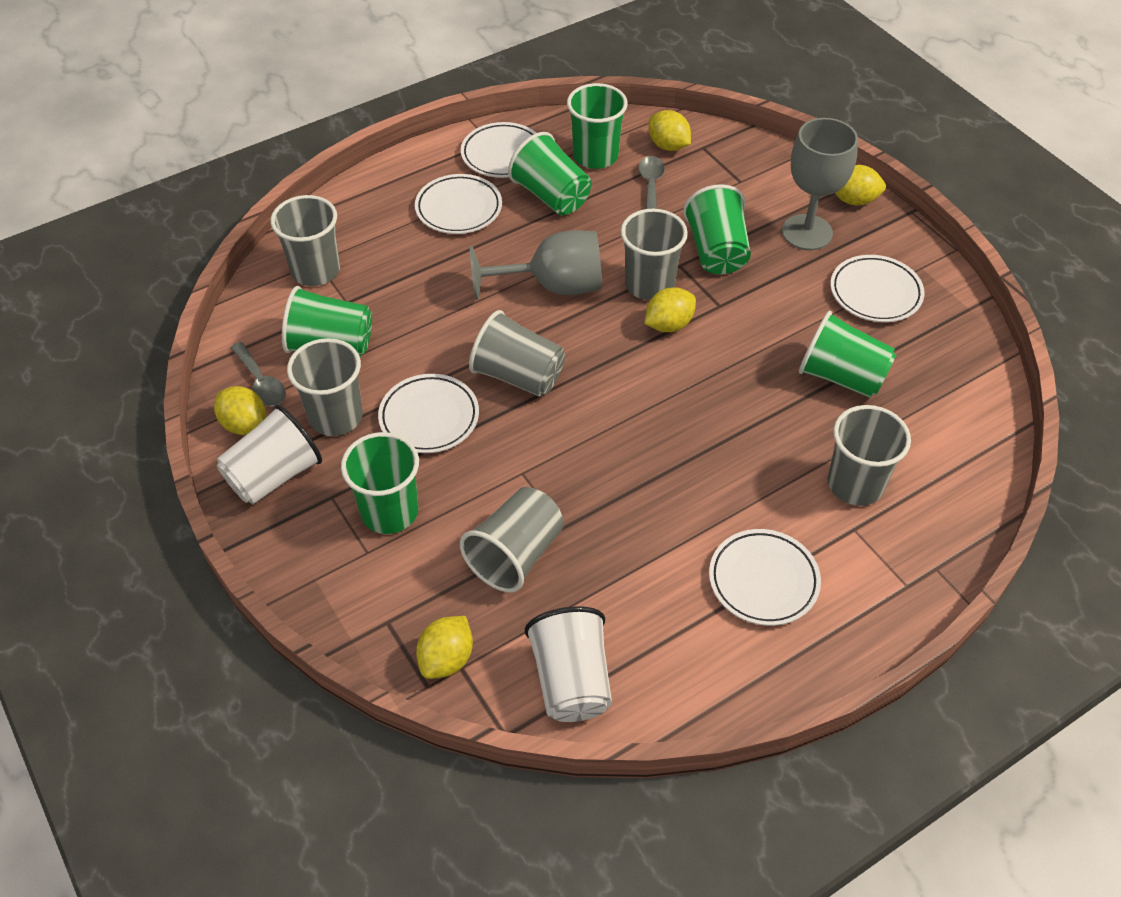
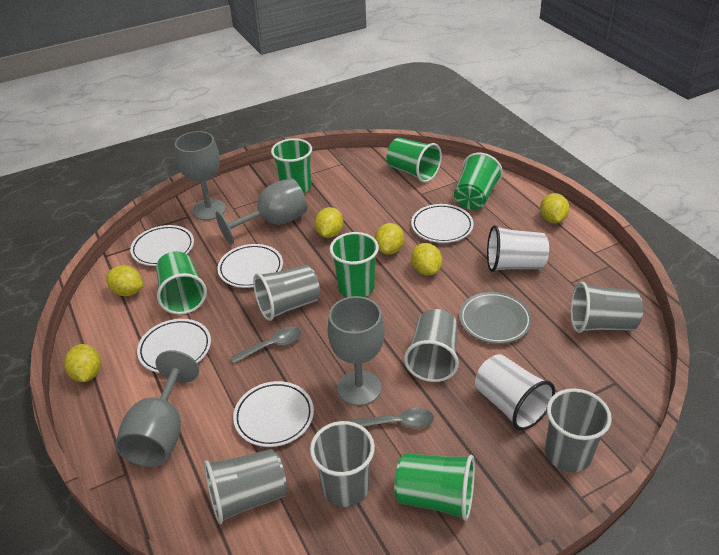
grey goblet: [470,230,602,300] [782,118,858,250] = 2 -> [115,350,199,467] [175,131,226,220] [216,178,307,245] [327,296,385,406] = 4
grey plate: none = 0 -> [459,292,532,344] = 1
yellow lemon: [214,386,266,435] [416,616,473,679] [645,287,696,332] [649,110,691,151] [835,165,886,205] = 5 -> [64,344,101,382] [106,265,143,296] [315,207,343,238] [375,223,404,255] [411,243,442,276] [540,193,570,224] = 6

